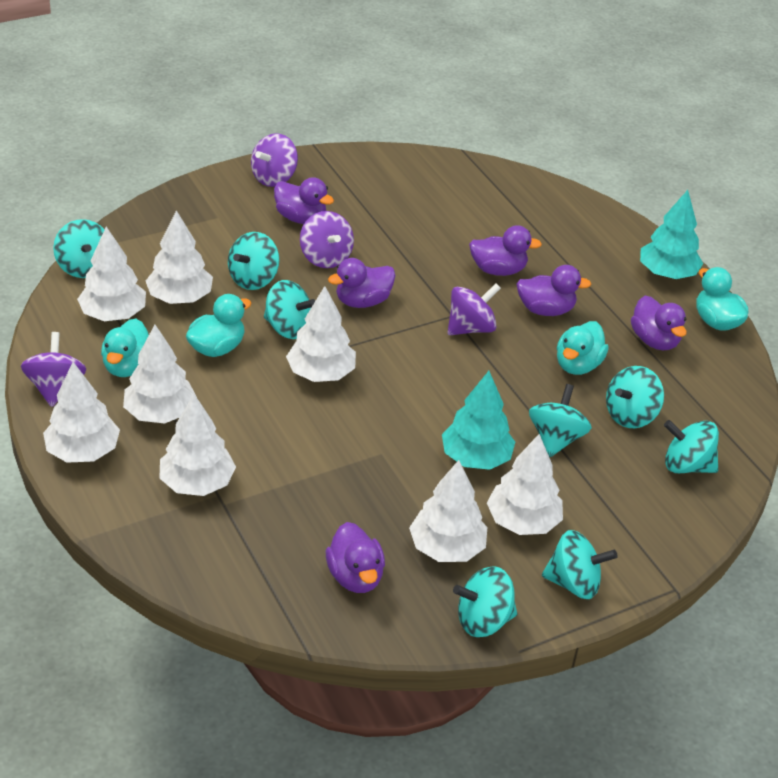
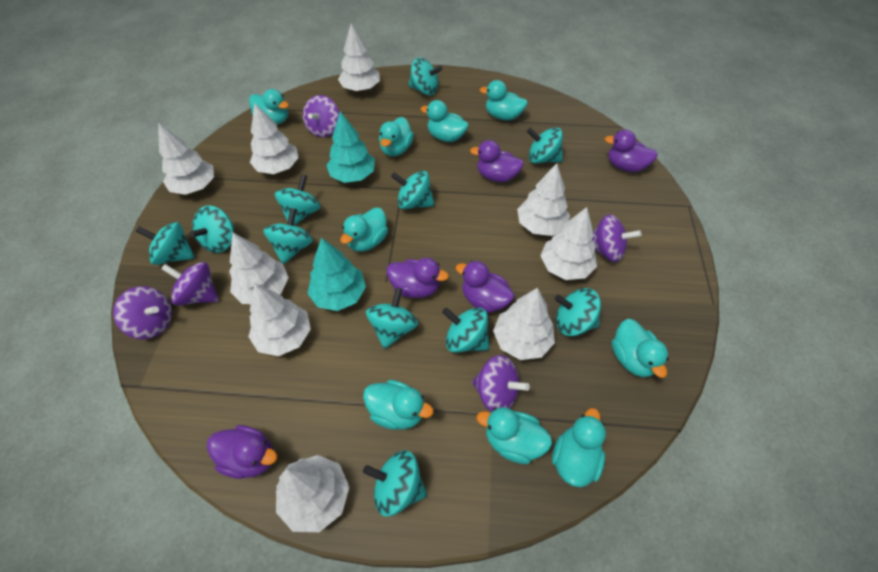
purple duck: [274,177,334,224] [326,522,385,593] [328,258,396,308] [469,225,542,276] [517,265,591,316] [631,296,687,350] = 6 -> [207,425,277,479] [387,258,449,298] [456,261,514,313] [470,140,524,182] [605,130,658,172] = 5
purple spinning top: [21,332,86,407] [251,133,298,187] [300,211,354,268] [447,283,501,335] = 4 -> [113,286,172,339] [161,262,219,306] [303,95,339,137] [472,355,530,412] [592,214,642,262] = 5
turquoise duck: [101,318,149,377] [186,294,251,357] [557,321,609,375] [696,267,748,331] = 4 -> [249,89,289,124] [340,207,388,252] [363,380,434,430] [379,117,414,156] [421,100,469,142] [477,407,552,464] [480,80,528,120] [552,408,606,488] [612,319,669,378] = 9
turquoise spinning top: [53,219,105,278] [228,232,279,290] [264,280,316,339] [453,566,517,637] [529,384,592,457] [542,530,618,599] [606,366,664,428] [664,420,719,473] = 8 -> [136,222,195,265] [189,206,234,253] [263,208,313,264] [275,174,321,226] [363,450,427,517] [366,287,418,349] [391,171,434,209] [408,58,443,95] [442,307,489,353] [527,127,563,163] [555,288,601,336] = 11
white tree: [43,362,120,463] [77,226,146,321] [123,325,197,424] [146,210,213,304] [159,394,236,496] [286,286,356,382] [409,460,487,562] [487,434,563,535] = 8 -> [158,123,214,195] [229,233,289,304] [248,284,311,356] [250,103,299,174] [276,455,349,532] [338,23,380,92] [493,288,555,360] [517,163,570,236] [541,207,597,280] = 9

